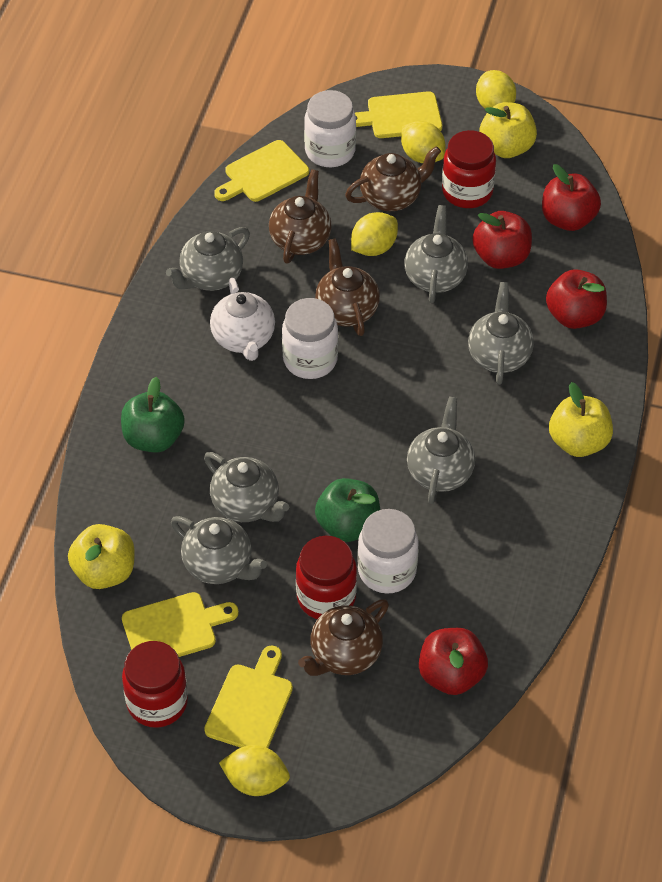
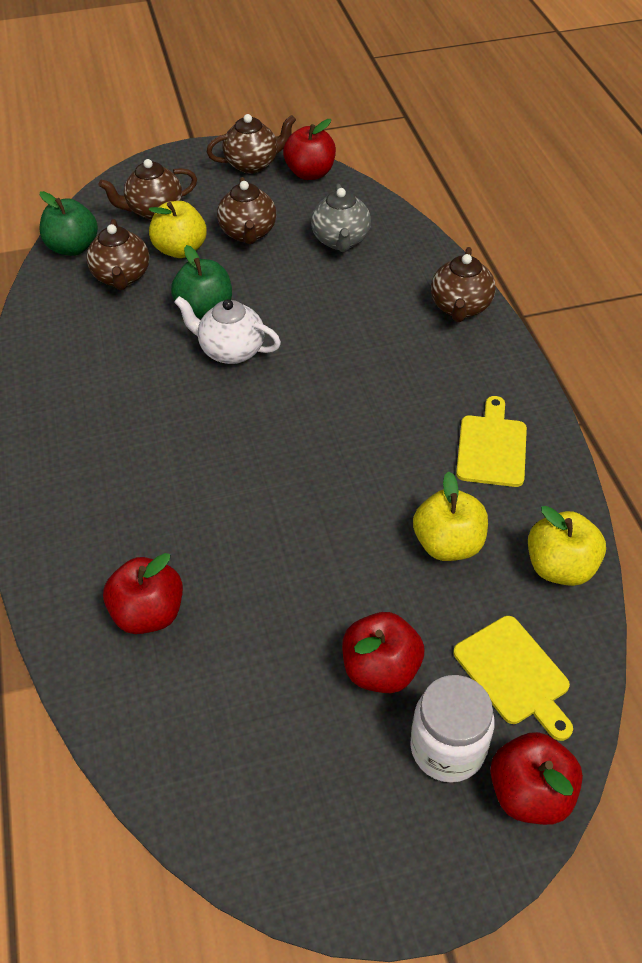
brown teapot: [269,169,332,263] [298,599,389,676] [315,238,380,336] [345,146,441,211] = 4 -> [86,219,149,290] [99,159,197,220] [207,114,296,174] [217,177,276,244] [431,247,496,322] = 5
grey teapot: [166,227,250,291] [171,516,267,584] [204,452,289,522] [404,205,468,303] [407,396,475,504] [468,282,534,385] = 6 -> [311,184,371,252] = 1
red jar: [122,641,188,728] [296,536,357,619] [442,130,496,208] = 3 -> none = 0
white jar: [282,298,338,379] [304,90,356,167] [357,509,419,593] = 3 -> [410,675,495,783] = 1
yellow cutting board: [122,592,239,657] [204,646,293,748] [214,140,309,202] [355,91,442,138] = 4 -> [453,616,573,741] [456,396,527,487] = 2
yellow lemon: [219,745,290,796] [351,212,398,256] [401,121,446,163] [476,70,516,109] = 4 -> none = 0

